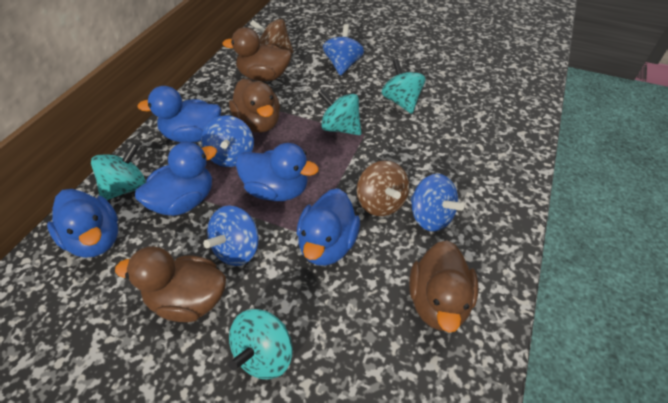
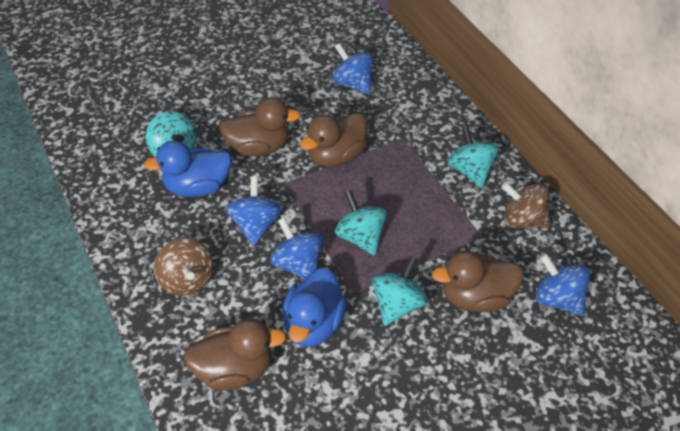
blue duck: [47,189,118,258] [135,142,217,216] [138,86,221,142] [236,143,319,201] [297,188,360,266] = 5 -> [144,141,232,197] [282,268,347,347] = 2

